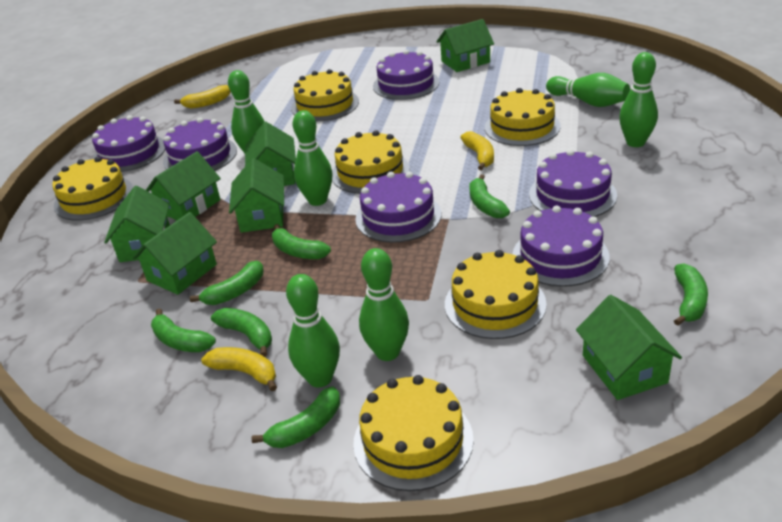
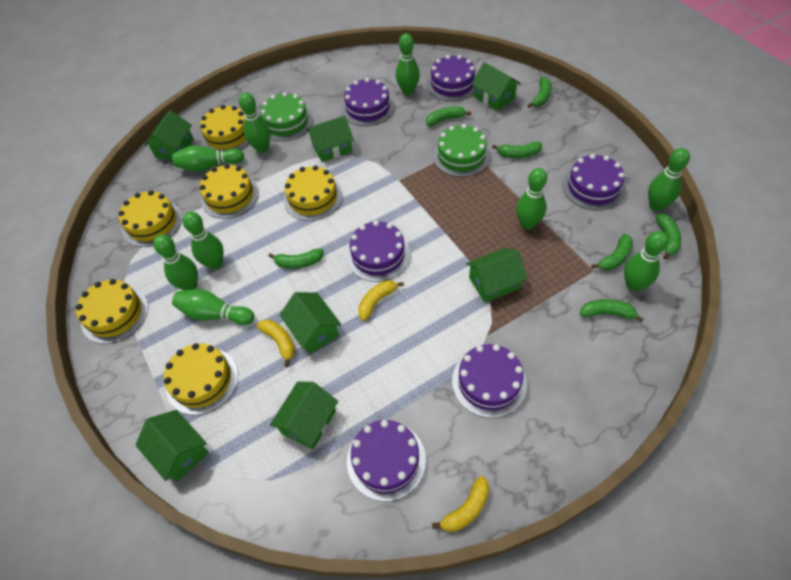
green bowling pin: [228,70,265,153] [286,274,340,388] [293,110,333,206] [359,248,409,361] [546,73,630,107] [619,52,658,147] = 6 -> [153,235,198,290] [172,145,244,172] [172,289,254,325] [182,211,224,270] [239,92,271,153] [396,33,420,95] [516,168,547,230] [624,231,668,291] [648,148,690,211] = 9
green cake: none = 0 -> [260,92,313,141] [433,124,490,177] = 2

